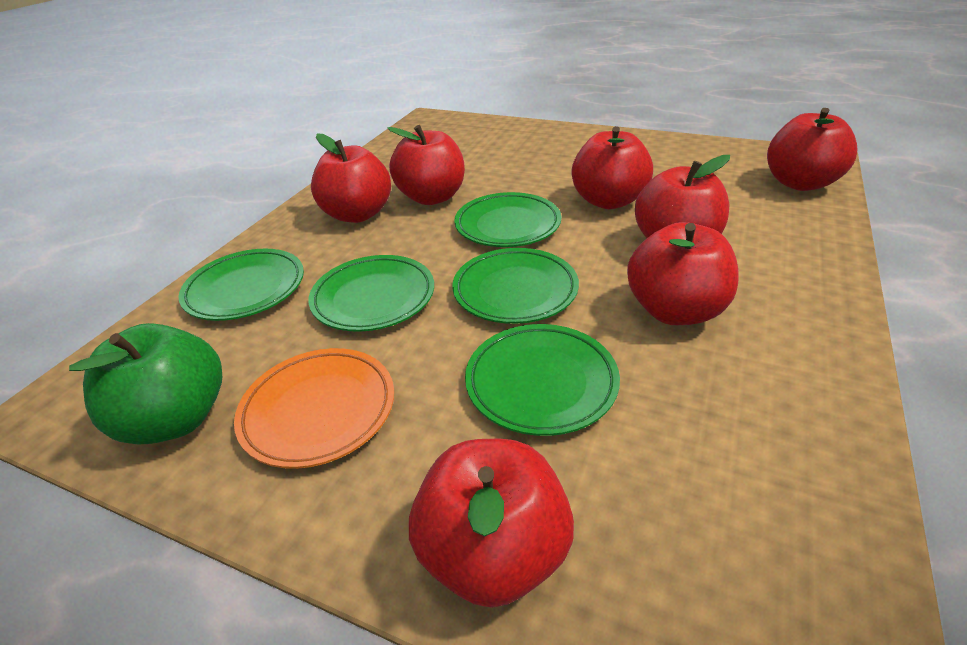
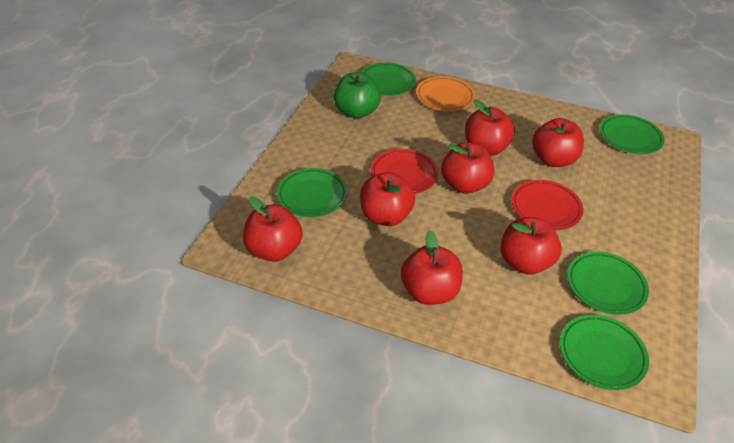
red plate: none = 0 -> [371,149,438,194] [511,180,583,230] = 2

